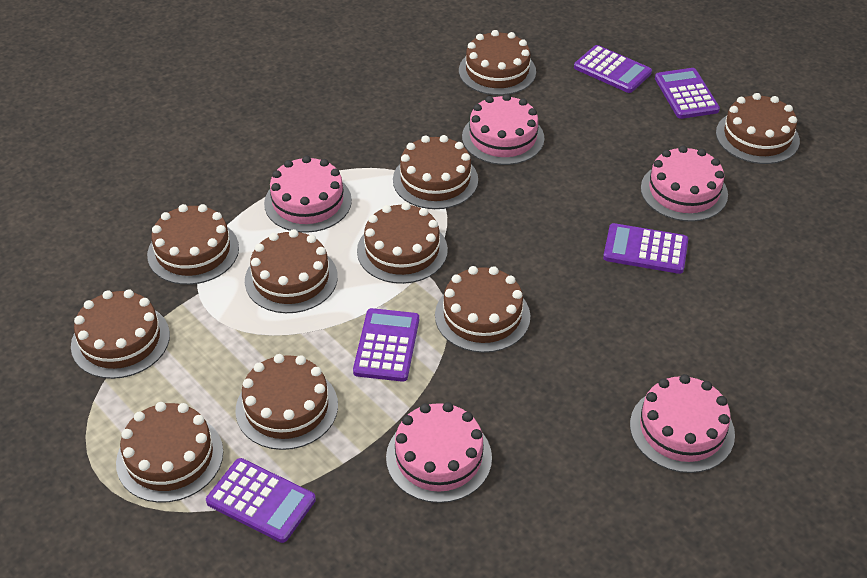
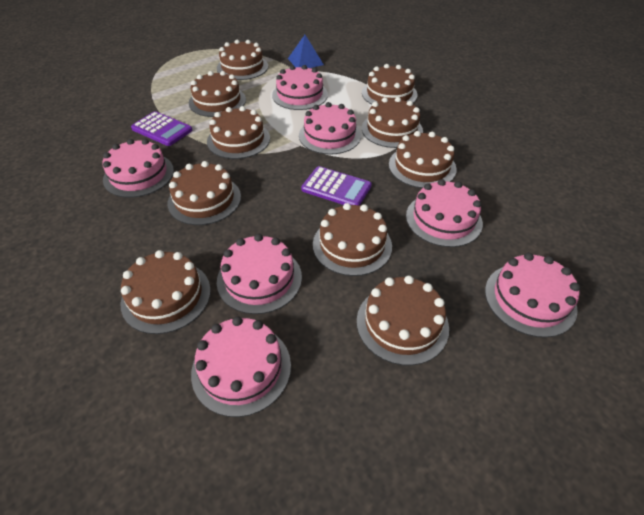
blue pyramid: none = 0 -> [288,35,324,68] = 1
pink cake: [264,156,352,233] [386,402,492,503] [462,94,544,165] [630,374,735,473] [641,145,728,222] = 5 -> [102,139,174,198] [191,316,291,417] [217,234,302,314] [272,65,328,110] [299,102,361,155] [406,179,483,247] [485,253,580,338] = 7
purple calculator: [206,458,316,543] [353,308,419,382] [574,45,652,93] [603,223,688,274] [655,68,720,119] = 5 -> [131,111,192,146] [301,166,372,205] = 2

